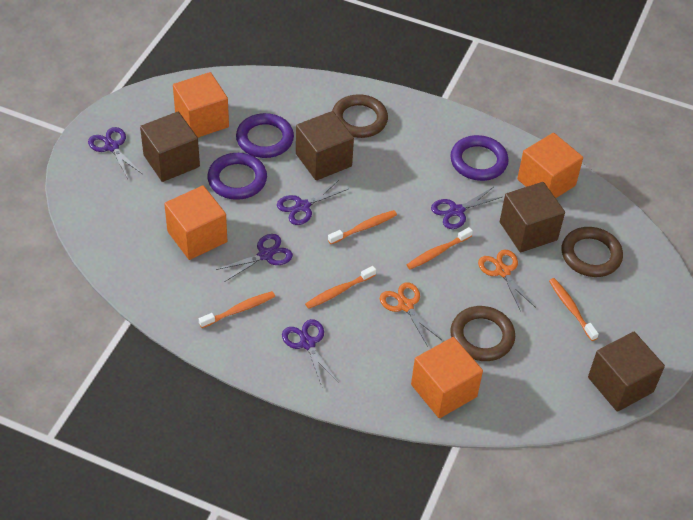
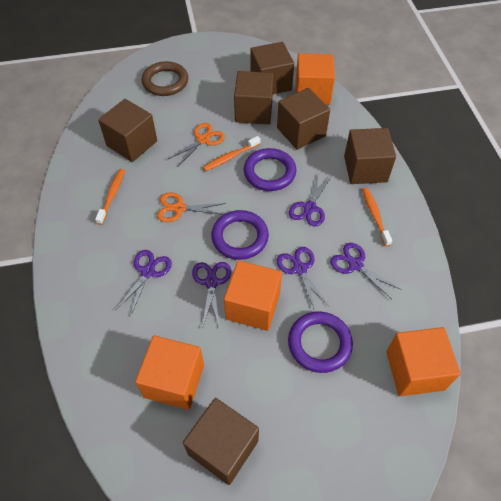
brown cube: [140,112,200,182] [296,111,354,180] [500,182,565,252] [588,332,665,412] = 4 -> [98,99,157,162] [183,398,259,485] [234,71,274,124] [250,42,294,94] [277,88,330,150] [344,128,396,184] = 6
brown ring: [332,94,388,138] [450,306,515,361] [562,227,623,277] = 3 -> [142,61,188,96] = 1
orange toothbrush: [199,291,275,328] [305,266,376,309] [328,210,397,244] [407,227,473,269] [549,278,599,341] = 5 -> [95,169,125,225] [203,136,261,171] [362,188,392,246] = 3

